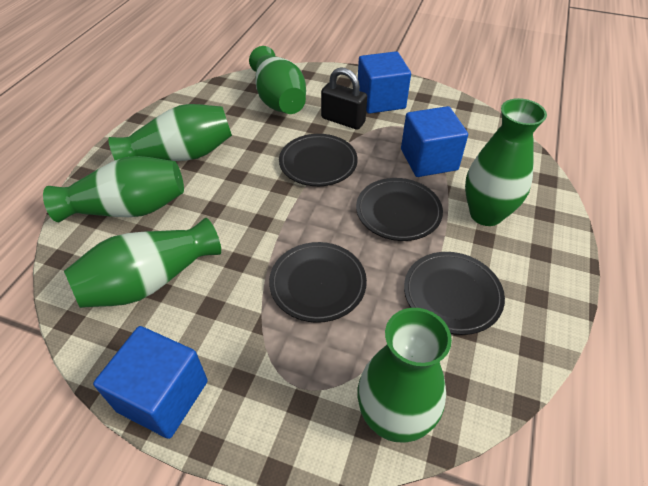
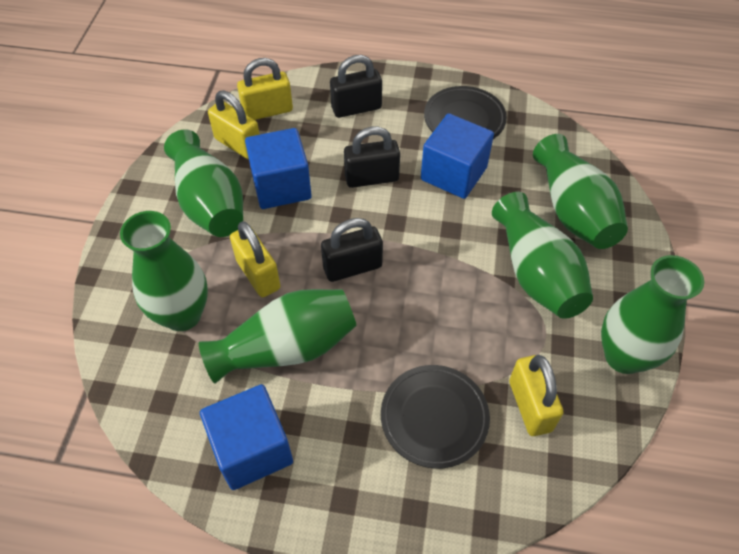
black padlock: [321,67,367,130] = 1 -> [321,218,383,282] [330,55,382,118] [344,126,400,188] = 3
black plate: [269,242,367,323] [279,134,358,186] [356,178,443,241] [404,252,505,335] = 4 -> [381,365,490,468] [424,86,507,139] = 2
yellow padlock: none = 0 -> [208,91,260,159] [230,221,281,297] [237,58,293,120] [509,355,563,436] = 4

